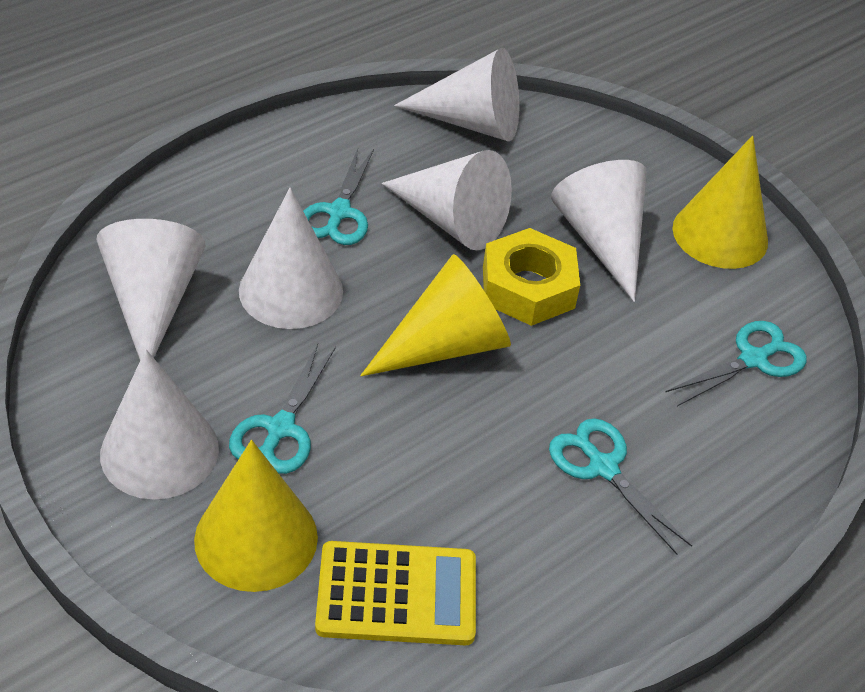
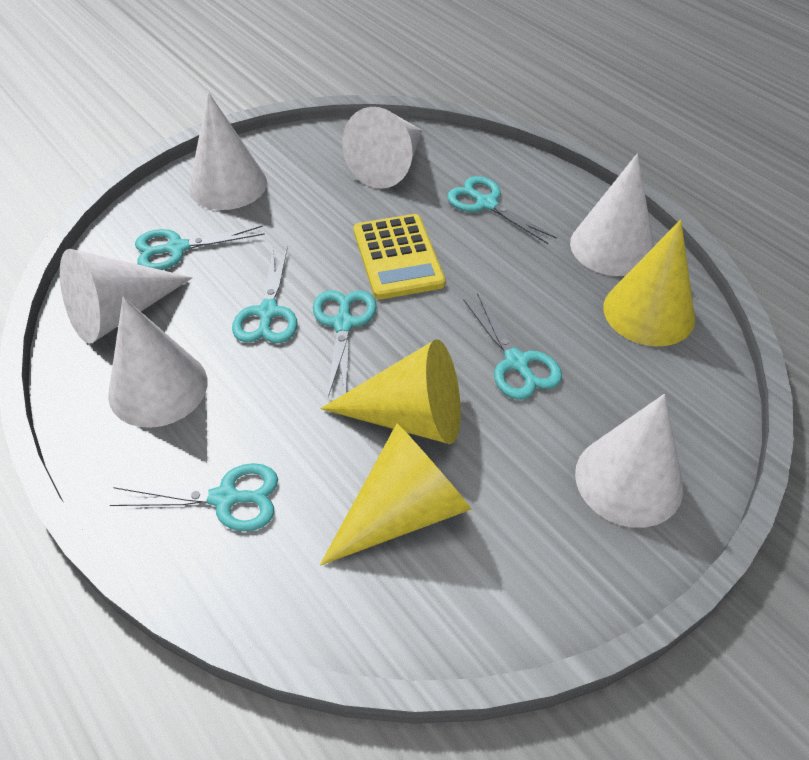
turquoise scissors: [229,344,336,474] [303,148,374,245] [549,418,692,555] [665,321,807,406] = 4 -> [110,463,278,531] [135,226,265,270] [232,246,297,343] [313,290,377,397] [447,176,557,244] [463,293,562,400] = 6
yellow nut: [483,228,580,326] = 1 -> none = 0

